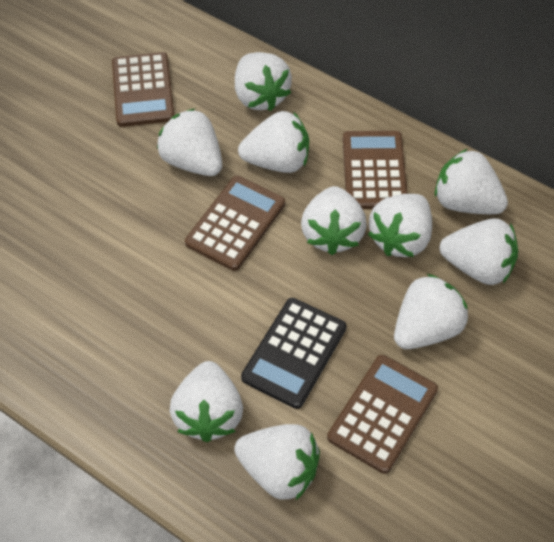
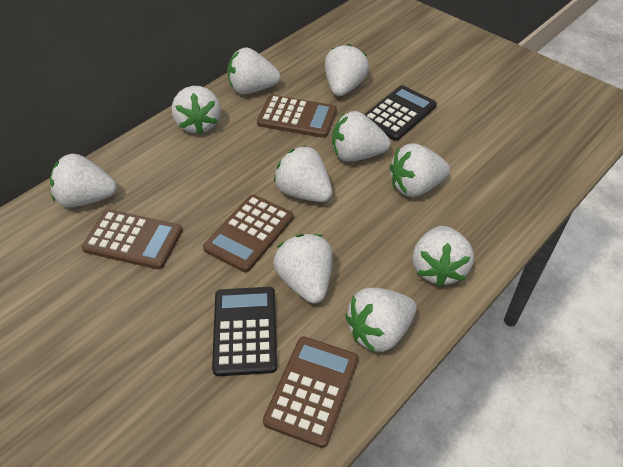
black calculator: [241,298,346,409] = 1 -> [212,287,277,376] [364,85,437,141] = 2

